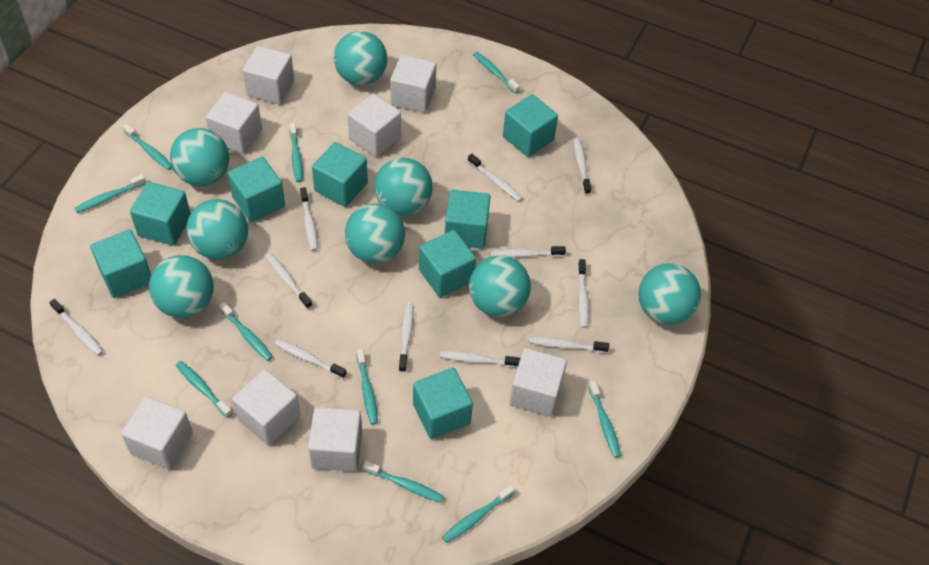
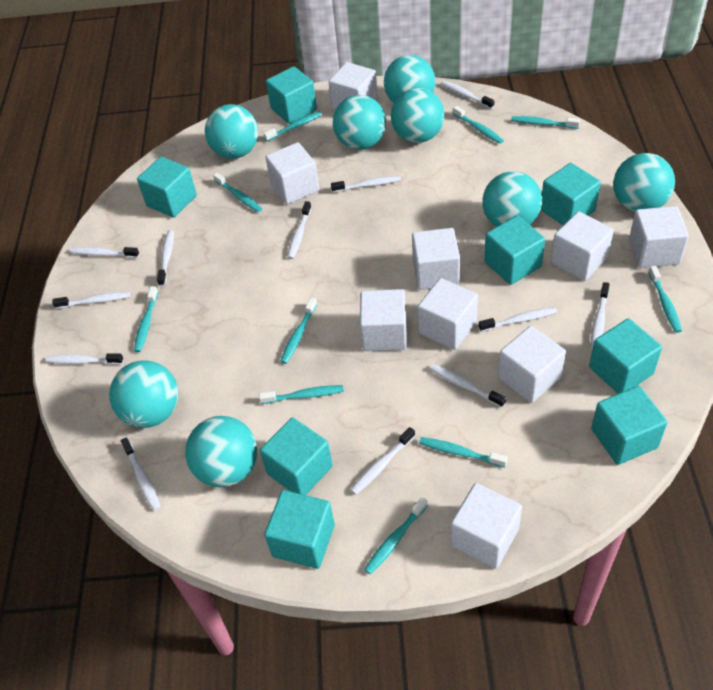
white cube: [121,396,193,470] [206,92,262,154] [232,369,300,445] [243,46,294,104] [308,407,362,472] [348,94,401,157] [390,55,436,113] [509,348,567,416] = 8 -> [265,142,319,204] [329,62,378,110] [360,289,407,351] [412,228,460,290] [418,278,478,350] [451,483,522,569] [498,326,566,403] [551,212,614,281] [629,206,689,268] = 9
white toothbrush: [49,299,103,356] [266,253,313,309] [275,339,347,379] [300,187,318,251] [399,303,414,372] [440,351,520,368] [468,154,523,201] [490,246,566,258] [529,337,609,353] [574,138,591,195] [578,259,589,328] = 11 -> [45,353,124,365] [52,292,130,309] [69,247,139,258] [120,437,161,511] [157,230,174,286] [287,201,312,259] [331,176,401,193] [351,427,415,495] [430,364,506,408] [441,81,494,109] [479,307,557,332] [591,282,610,349] = 12

